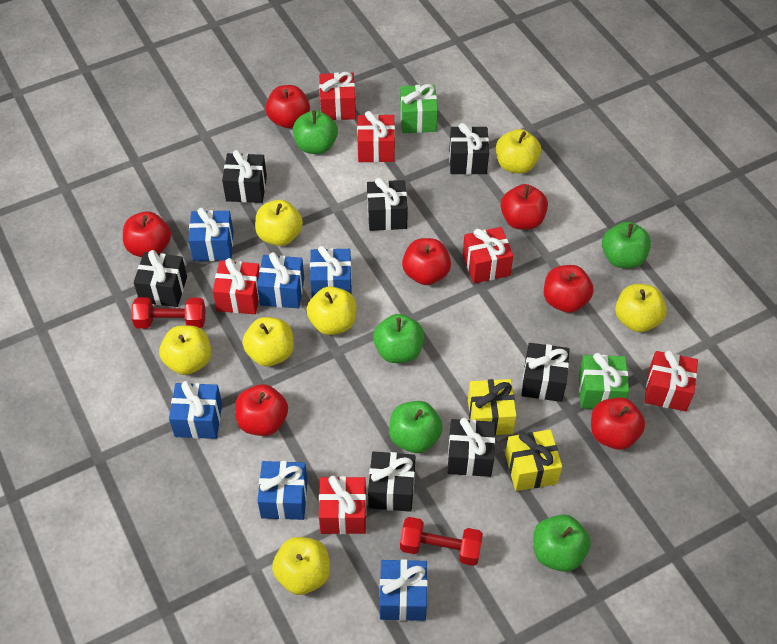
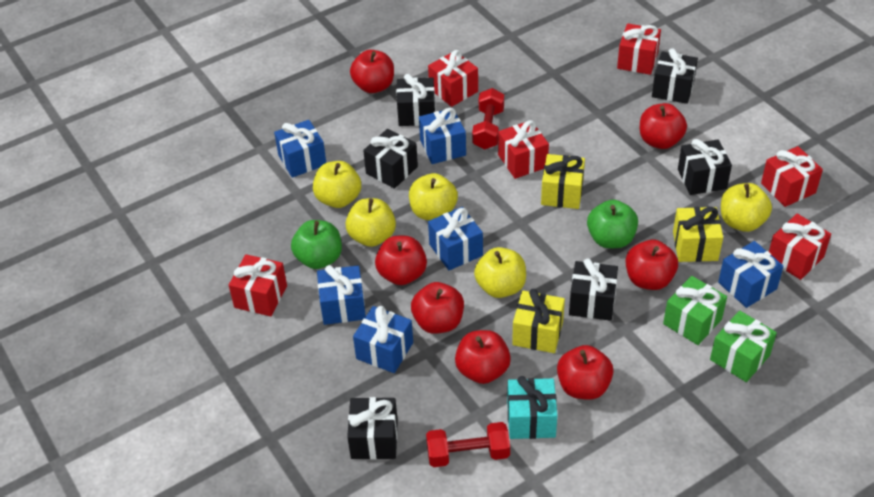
black gift: [134,250,187,307] [222,150,267,203] [367,178,408,231] [368,451,415,512] [448,418,495,477] [449,123,489,175] [522,343,570,402] = 7 -> [347,397,398,459] [363,129,418,189] [396,74,436,126] [569,258,618,321] [652,48,698,104] [678,139,732,195] = 6
green apple: [293,110,338,154] [373,314,424,363] [389,401,443,453] [533,514,591,572] [602,222,651,268] = 5 -> [291,220,342,269] [587,200,638,248] = 2
turquoise gift: none = 0 -> [507,376,558,439] = 1
yellow apple: [159,325,211,375] [243,317,294,366] [255,200,303,246] [272,537,330,595] [306,286,357,335] [496,129,541,174] [615,284,667,332] = 7 -> [313,161,361,208] [345,198,396,247] [409,173,458,221] [474,247,526,298] [721,183,772,232] = 5
yellow gift: [468,379,517,435] [505,429,562,491] = 2 -> [512,289,565,353] [541,154,585,209] [673,207,723,262] = 3

